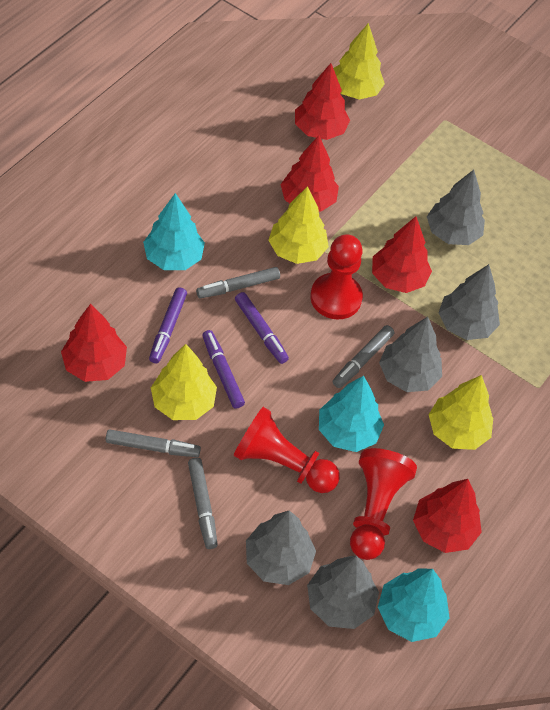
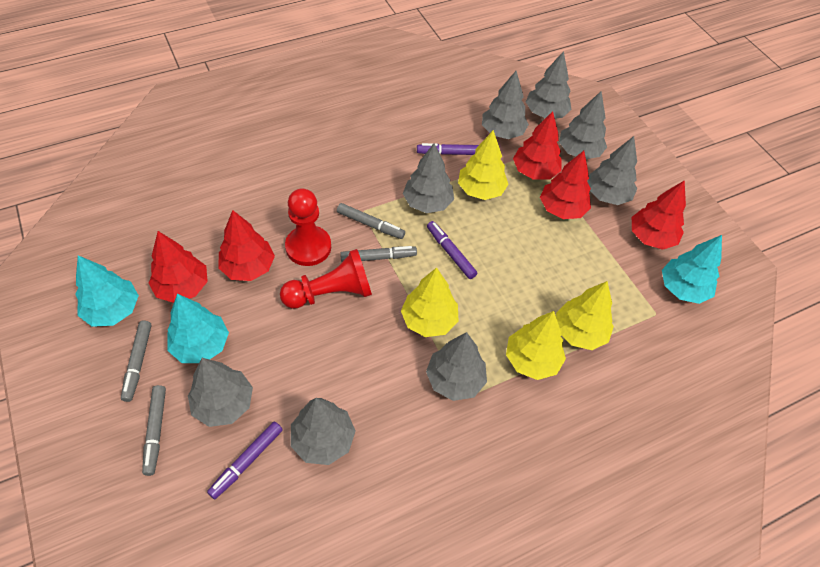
grey tree: [246,511,316,585] [307,556,379,629] [379,317,442,392] [427,170,485,245] [438,264,500,340] = 5 -> [188,358,253,427] [291,398,355,465] [403,144,454,213] [426,332,487,401] [482,71,529,139] [526,51,572,118] [559,91,607,159] [588,136,637,205] = 8
red pawn: [233,407,340,493] [310,234,363,319] [350,448,417,560] = 3 -> [280,249,372,309] [285,188,331,266] = 2

